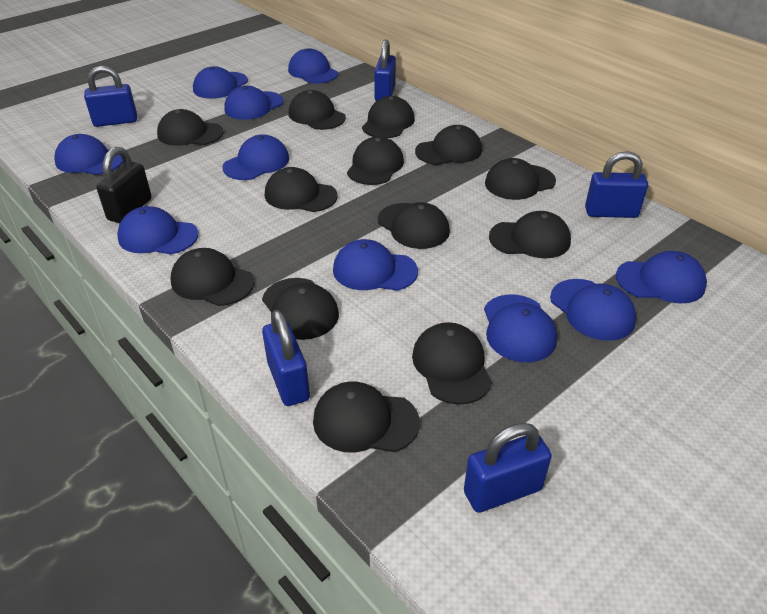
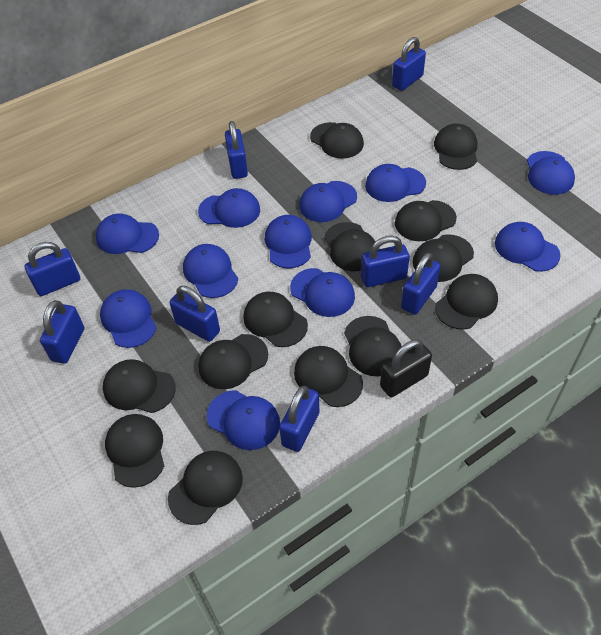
blue cap: [54,134,123,175] [117,206,198,255] [193,66,248,99] [222,134,289,180] [224,86,283,120] [288,48,338,84] [333,239,418,291] [484,294,557,362] [550,279,636,341] [616,251,707,303] = 10 -> [96,214,159,254] [100,289,157,348] [183,244,238,298] [198,188,260,228] [207,390,280,450] [265,215,312,268] [290,268,355,317] [299,181,357,222] [365,164,426,202] [495,222,561,272] [527,151,575,195] = 11
blue padlock: [84,66,137,127] [262,310,310,406] [374,40,396,101] [464,423,552,513] [585,151,648,218] = 5 -> [25,242,80,296] [40,300,84,364] [170,286,220,342] [225,121,248,179] [279,386,320,452] [361,235,410,287] [392,37,426,91] [401,253,441,315] = 8

